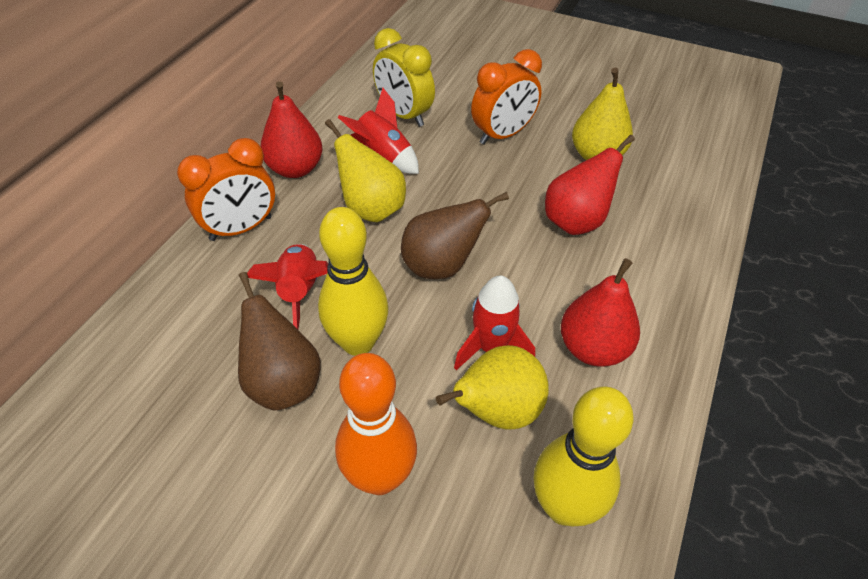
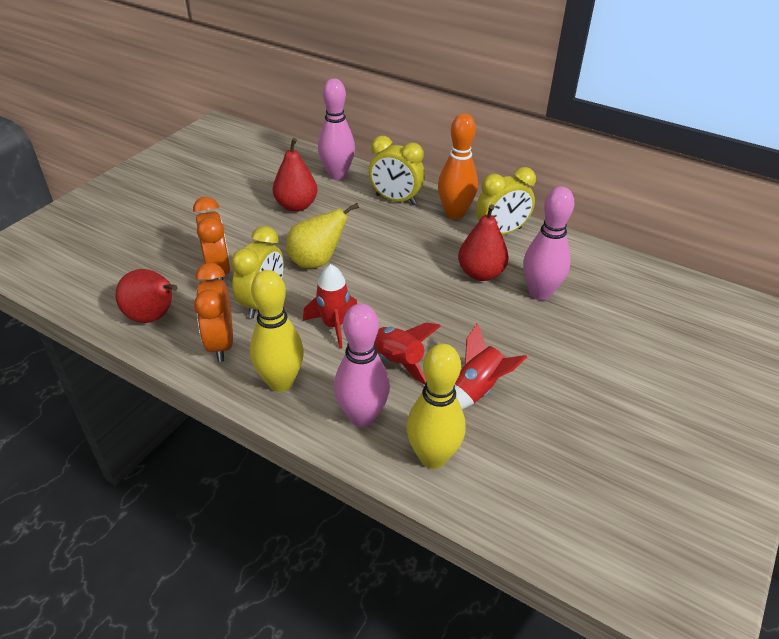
brown pear: [238,272,321,411] [401,192,509,279] = 2 -> none = 0
pink bowling pin: none = 0 -> [318,79,355,180] [334,304,390,427] [523,187,574,300] = 3
yellow clock: [373,28,435,127] = 1 -> [231,226,284,319] [369,136,425,205] [476,167,536,235] = 3
yellow pear: [325,119,406,222] [436,345,549,430] [572,68,633,160] = 3 -> [286,203,359,268] = 1

